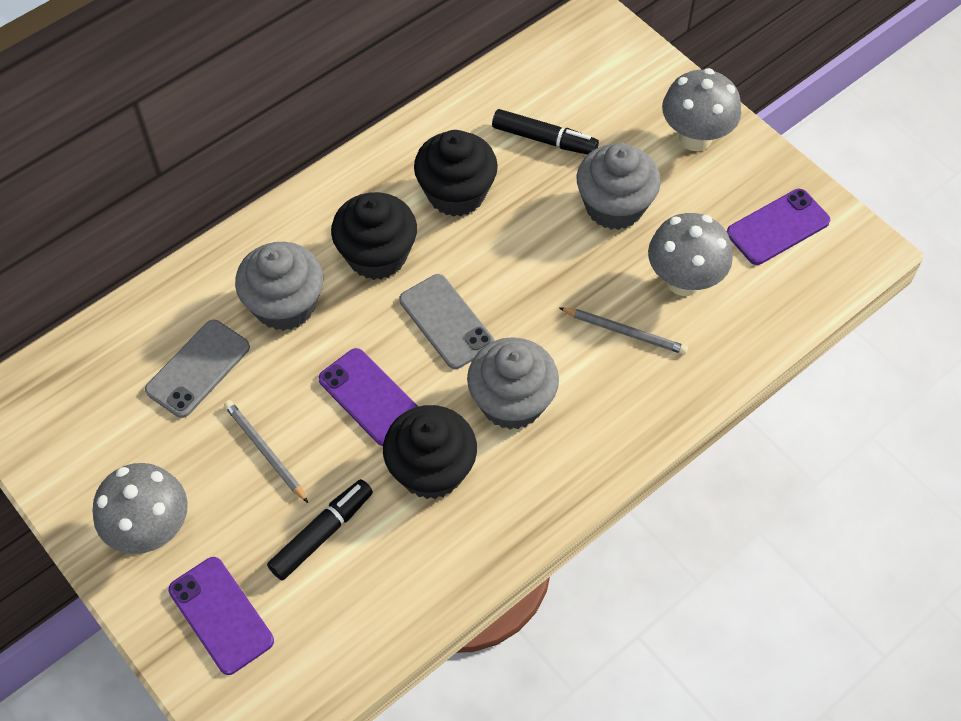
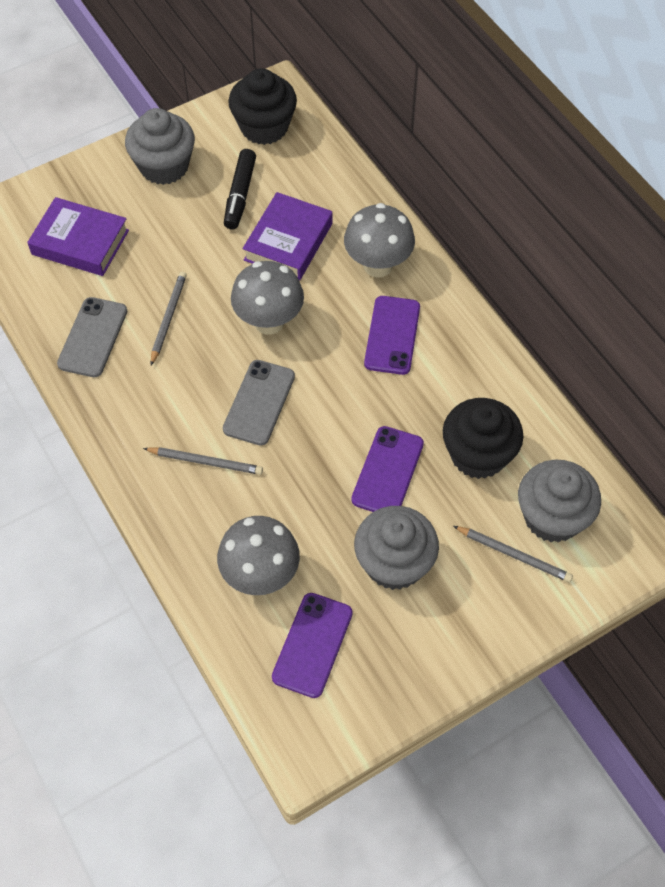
black cupcake: [331,192,417,280] [383,405,477,499] [414,130,498,217] = 3 -> [228,68,297,145] [443,398,523,479] = 2
black marker: [267,479,373,581] [492,109,599,155] = 2 -> [224,149,256,229] = 1
grey pencil: [224,400,308,503] [559,307,688,355] = 2 -> [143,447,263,475] [151,272,187,365] [454,526,573,582] = 3
purple book: none = 0 -> [27,197,129,276] [242,192,333,281] = 2

